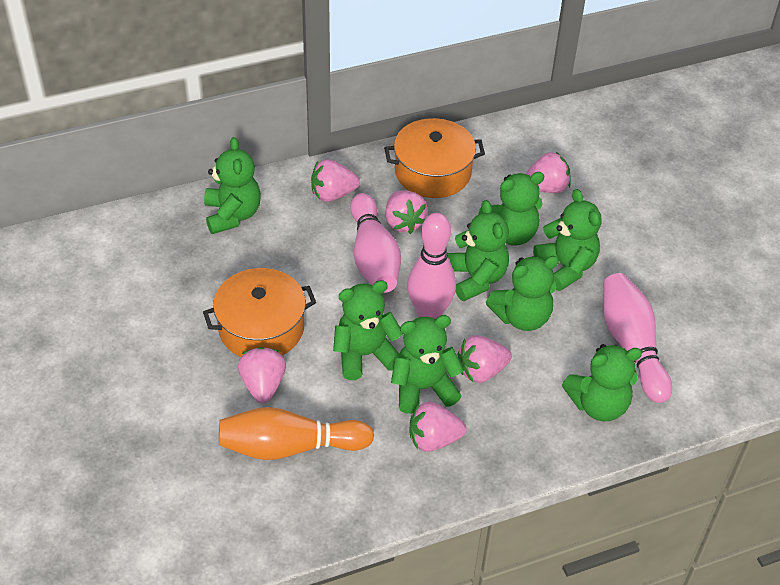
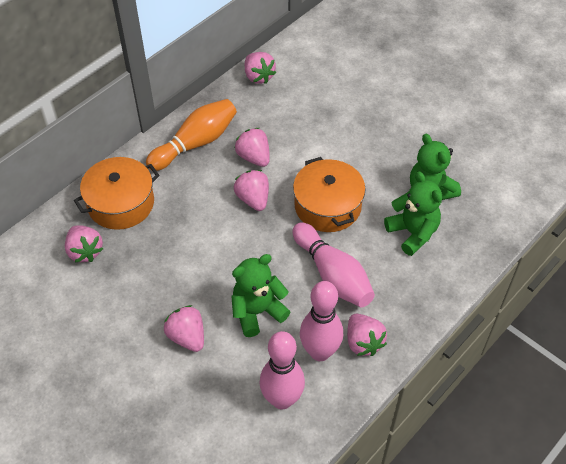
green teddy bear: [204,137,261,234] [333,280,403,380] [391,315,464,414] [448,200,509,301] [479,172,544,246] [486,256,559,331] [533,189,601,291] [562,344,642,421] = 8 -> [231,254,291,337] [384,171,442,256] [410,134,461,200] = 3

